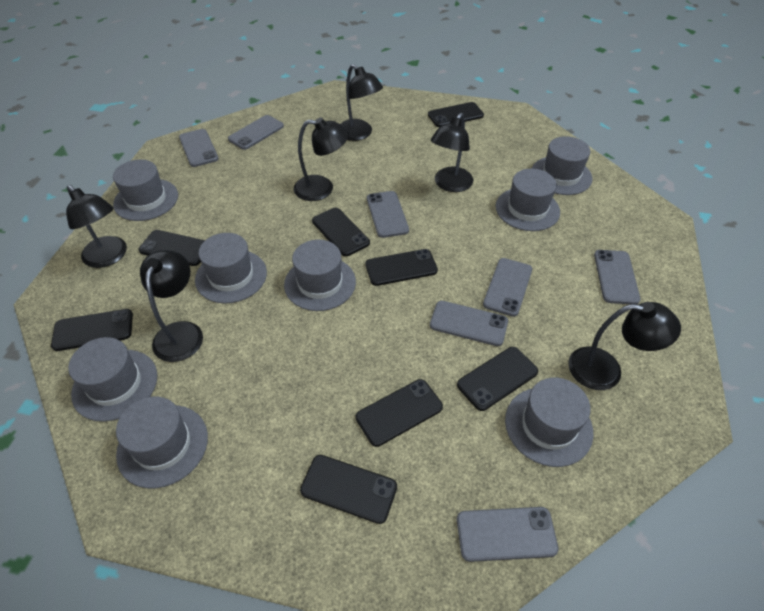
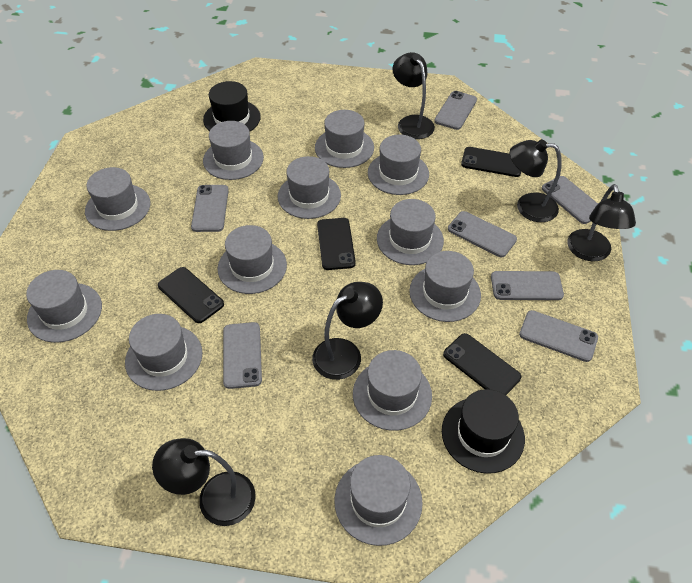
black hat: none = 0 -> [203,81,261,131] [442,389,525,474] = 2
black lamp: [66,185,127,268] [140,250,203,362] [294,118,349,201] [340,64,383,141] [431,113,473,192] [568,302,681,390] = 6 -> [152,438,256,526] [312,282,383,380] [392,52,435,139] [510,139,562,222] [567,184,636,262] = 5
black phone: [51,309,133,351] [139,230,205,266] [300,455,397,524] [312,208,370,256] [356,379,443,447] [365,249,438,286] [428,102,484,127] [457,347,538,411] = 8 -> [158,267,224,323] [317,218,356,270] [443,333,521,395] [461,147,521,177] = 4
grey hat: [68,337,157,422] [113,159,178,221] [116,397,208,488] [195,233,267,303] [284,240,356,311] [496,169,560,231] [505,378,593,467] [531,136,592,195] = 8 -> [26,270,102,343] [85,167,151,231] [125,314,203,391] [203,121,264,180] [217,225,287,294] [278,156,341,219] [315,110,374,168] [334,455,423,546] [353,350,432,431] [368,134,429,195] [377,199,444,265] [409,251,481,322] = 12

